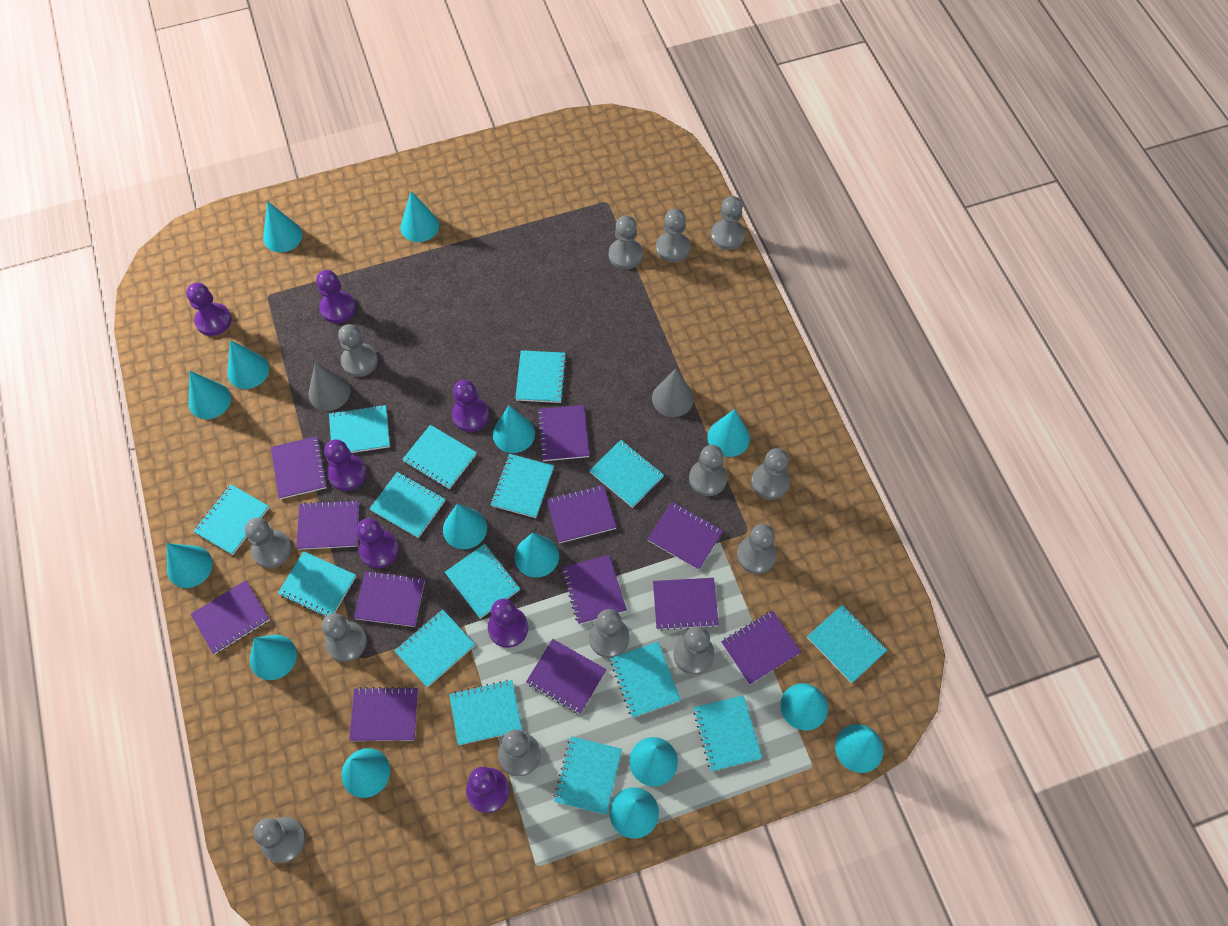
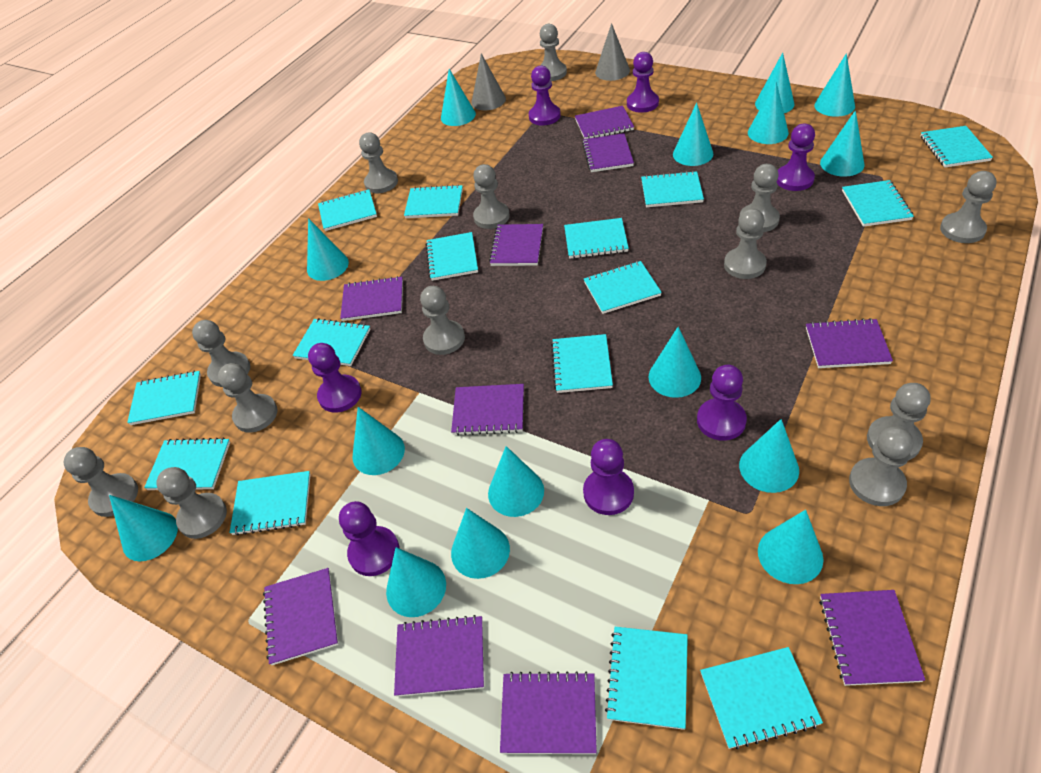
purple notebook: [191,580,270,654] [271,436,328,499] [296,500,359,550] [349,687,418,741] [354,571,425,627] [526,639,607,714] [537,405,589,461] [547,485,617,543] [562,555,627,624] [647,502,723,570] [653,578,719,631] [721,611,801,685] = 12 -> [263,568,338,665] [340,276,403,321] [394,615,484,697] [451,384,524,436] [489,224,543,266] [500,671,597,754] [575,106,634,139] [582,133,634,172] [806,318,893,368] [819,590,925,686] = 10

